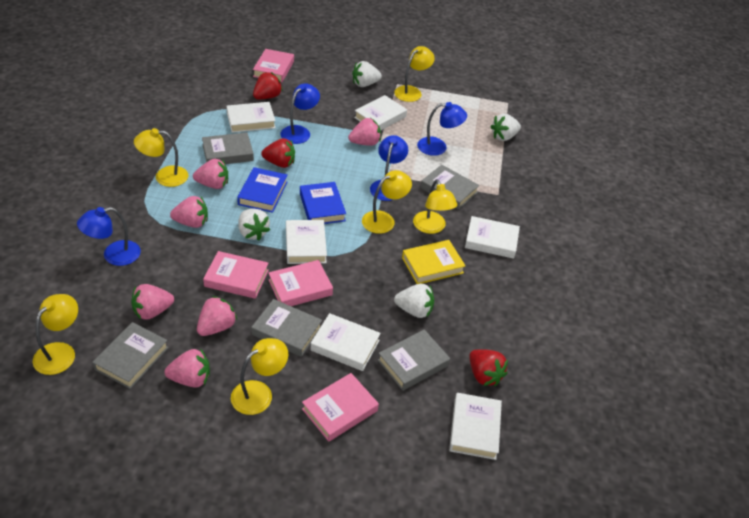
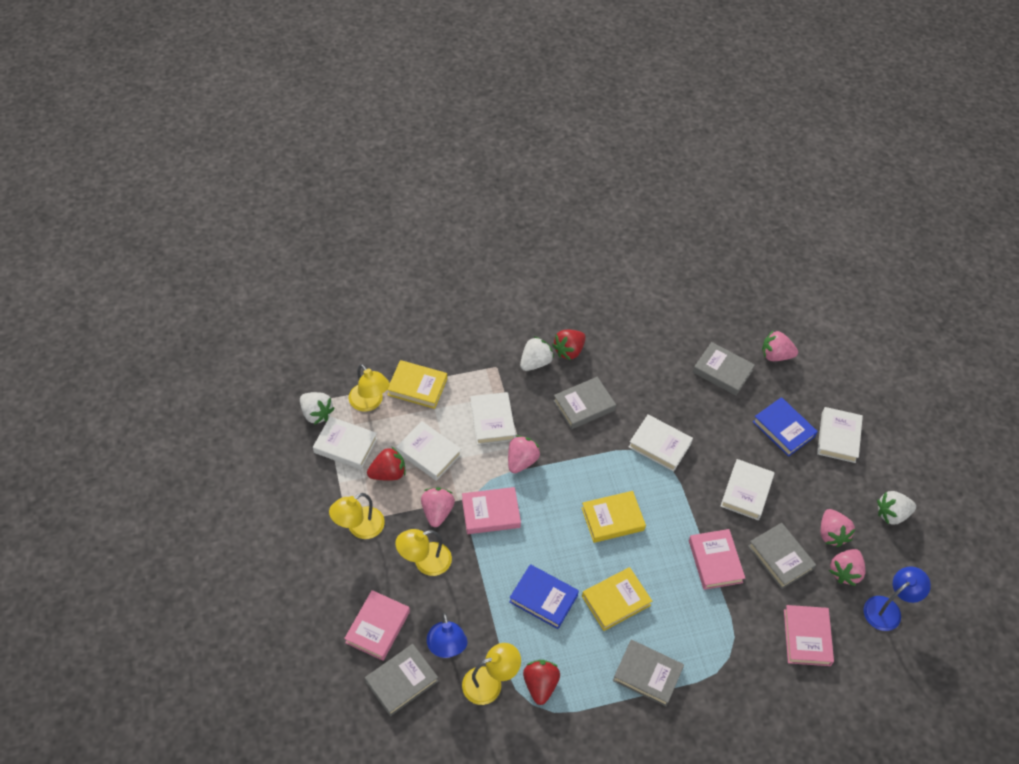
blue lamp: [77,207,141,266] [281,83,320,144] [370,135,408,201] [417,102,467,156] = 4 -> [427,612,468,658] [863,566,931,631] = 2
pink strawberry: [131,284,174,320] [165,348,210,388] [170,196,208,228] [193,159,228,189] [197,296,237,336] [348,118,381,146] = 6 -> [421,488,455,527] [508,435,541,473] [762,330,798,361] [821,509,856,547] [829,549,866,586] = 5
white strawberry: [238,209,270,240] [352,61,382,87] [394,284,434,318] [490,114,521,141] = 4 -> [300,392,334,425] [520,336,554,371] [877,491,916,525] = 3
yellow book: [402,240,466,284] = 1 -> [387,360,447,409] [582,491,646,543] [582,567,652,631] = 3
yellow lamp: [32,294,78,375] [134,128,188,187] [231,338,288,415] [362,170,412,234] [394,46,435,102] [413,179,457,234] = 6 -> [329,493,385,539] [349,364,389,412] [395,529,452,576] [462,643,521,705] = 4

